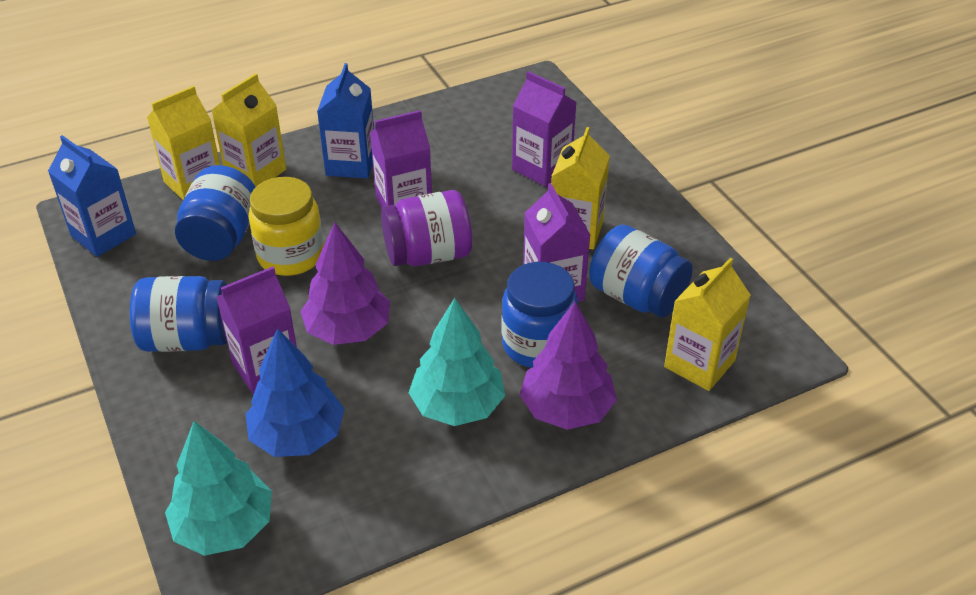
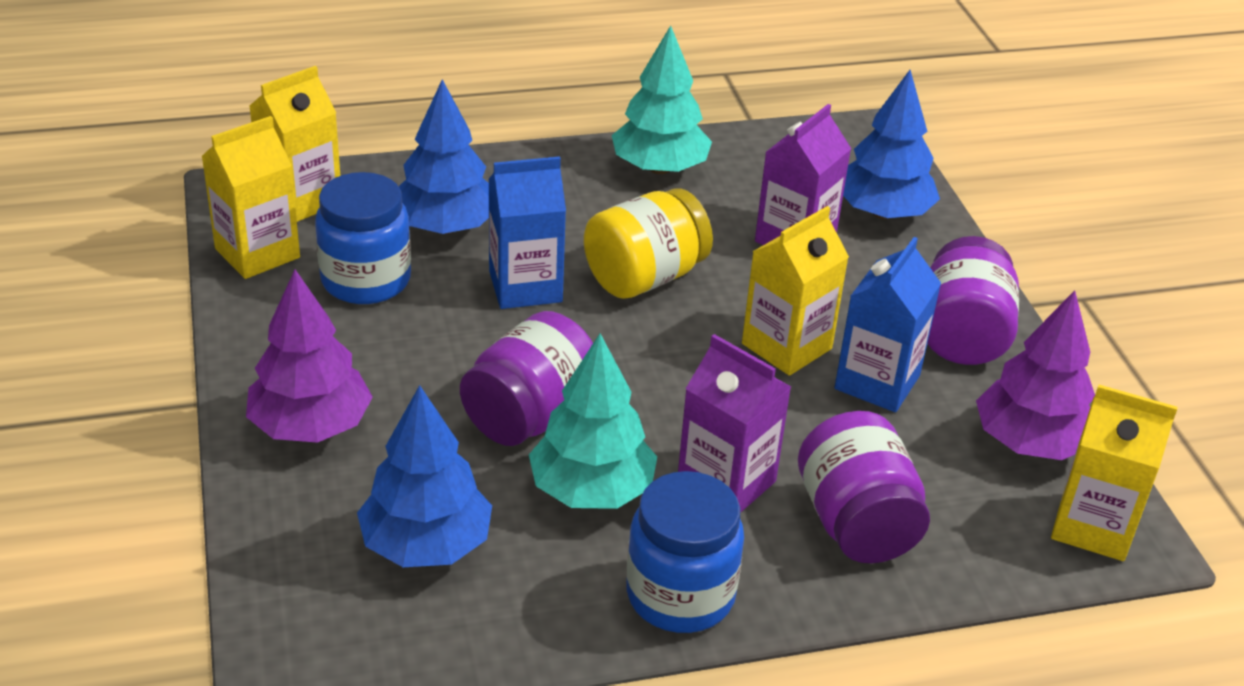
blue jar: [130,276,227,352] [175,165,255,261] [501,262,578,368] [589,225,693,318] = 4 -> [315,172,411,304] [626,471,744,633] = 2
blue tree: [246,328,344,457] = 1 -> [357,385,492,567] [399,79,489,234] [843,70,940,219] = 3
purple carton: [216,267,297,395] [370,110,432,208] [512,71,577,187] [523,183,590,302] = 4 -> [678,334,791,513] [755,104,851,245] = 2
purple jar: [381,190,472,266] = 1 -> [460,311,593,446] [798,411,930,563] [927,236,1019,365] = 3

